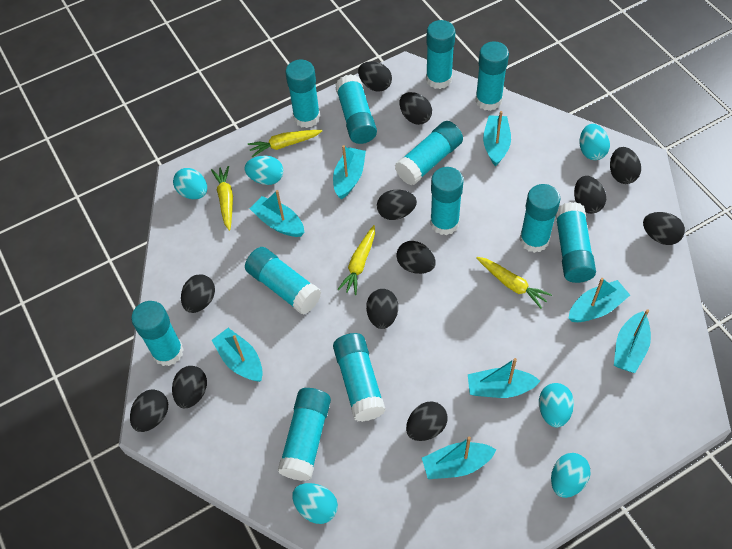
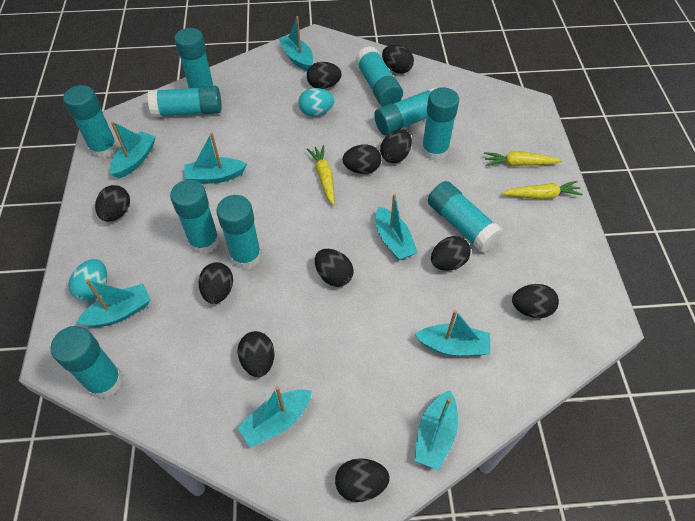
black egg: [130,389,168,432] [172,366,207,408] [181,274,215,313] [358,61,392,91] [366,289,398,329] [377,190,417,220] [396,241,435,274] [400,92,432,125] [406,401,447,441] [574,176,606,214] [610,147,641,184] [643,212,685,245] = 12 -> [95,185,130,222] [199,262,233,304] [237,331,274,377] [307,62,342,89] [315,249,353,287] [335,458,390,502] [343,144,381,174] [380,129,412,163] [382,45,414,74] [431,236,471,271] [512,284,559,318] = 11
turquoise egg: [173,168,207,199] [245,155,283,185] [292,483,338,524] [539,383,574,428] [551,453,591,498] [580,124,610,160] = 6 -> [68,259,107,302] [298,88,334,116] = 2
turquoise glue stick: [131,301,184,366] [245,247,321,315] [278,388,331,481] [285,60,320,128] [333,333,386,422] [335,74,377,144] [395,121,463,186] [426,20,455,89] [430,167,464,235] [475,41,509,111] [519,184,561,253] [555,202,596,283] = 12 -> [51,326,123,399] [63,85,118,159] [148,86,222,117] [170,180,220,254] [174,28,214,88] [216,195,262,269] [355,46,403,106] [374,87,437,135] [421,87,459,161] [428,181,504,253] = 10
yellow carrot: [211,166,233,231] [248,130,322,157] [337,225,375,295] [476,257,552,309] = 4 -> [307,145,334,205] [484,152,562,166] [502,181,583,199] = 3

